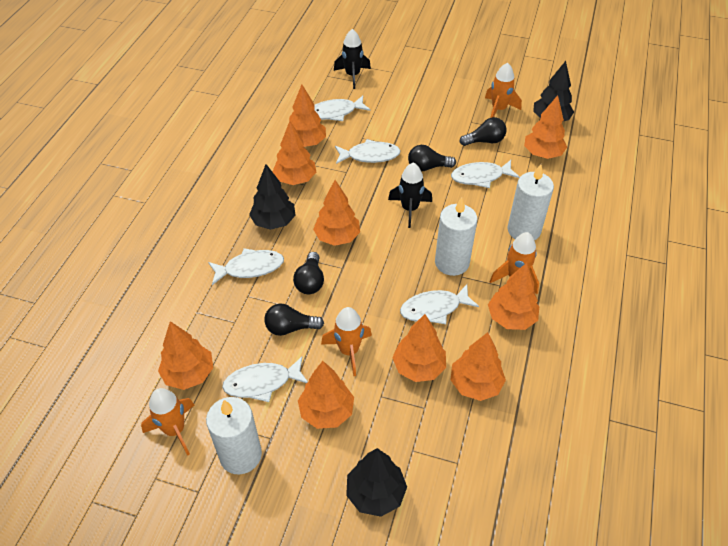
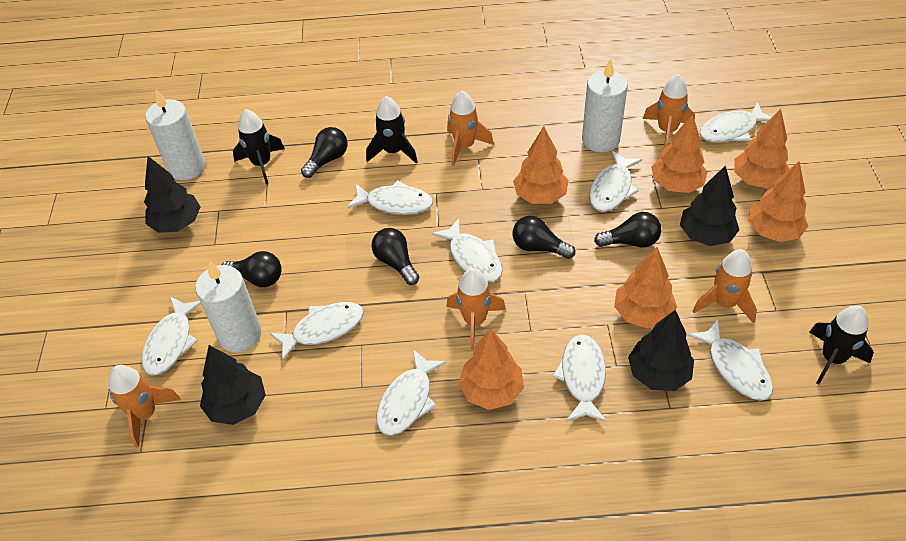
black light bulb: [264,304,324,336] [293,252,324,294] [408,145,456,172] [460,117,506,146] = 4 -> [222,251,282,287] [301,127,348,178] [371,228,420,285] [513,216,575,259] [594,212,661,248] = 5
black rocket: [334,29,371,89] [388,163,432,228] = 2 -> [233,109,285,184] [366,96,418,163] [809,305,874,385] = 3
black tree: [249,164,296,230] [346,448,407,517] [533,61,574,121] = 3 -> [144,156,200,233] [200,345,266,425] [628,310,694,391] [680,165,739,246] = 4
orange rocket: [141,388,195,456] [321,307,372,376] [485,63,522,118] [490,232,539,295] = 4 -> [109,365,181,448] [446,268,506,350] [447,90,494,166] [643,74,695,148] [693,249,757,323] = 5
orange tree: [158,321,213,390] [273,121,316,185] [289,85,326,147] [298,361,354,429] [313,180,360,246] [392,314,446,382] [450,332,506,401] [488,263,539,330] [524,95,567,159] = 9 -> [458,328,524,410] [513,126,569,204] [614,247,677,328] [651,114,707,193] [734,109,789,189] [748,161,808,242] = 6
white fish: [208,248,284,285] [222,357,308,402] [314,96,371,121] [335,139,401,164] [400,284,479,324] [451,160,520,188] = 6 -> [142,297,201,376] [270,302,364,361] [347,180,433,215] [376,349,447,436] [431,218,503,282] [552,334,607,422] [589,151,642,212] [687,319,773,401] [699,102,772,143] = 9

